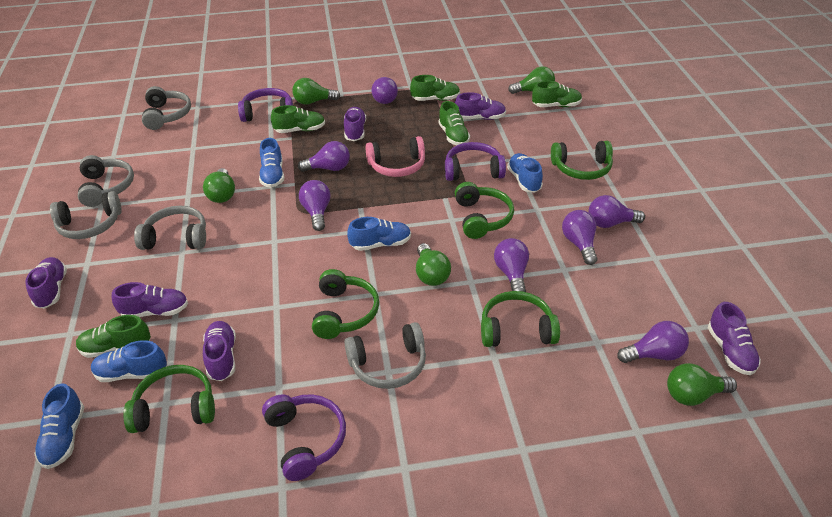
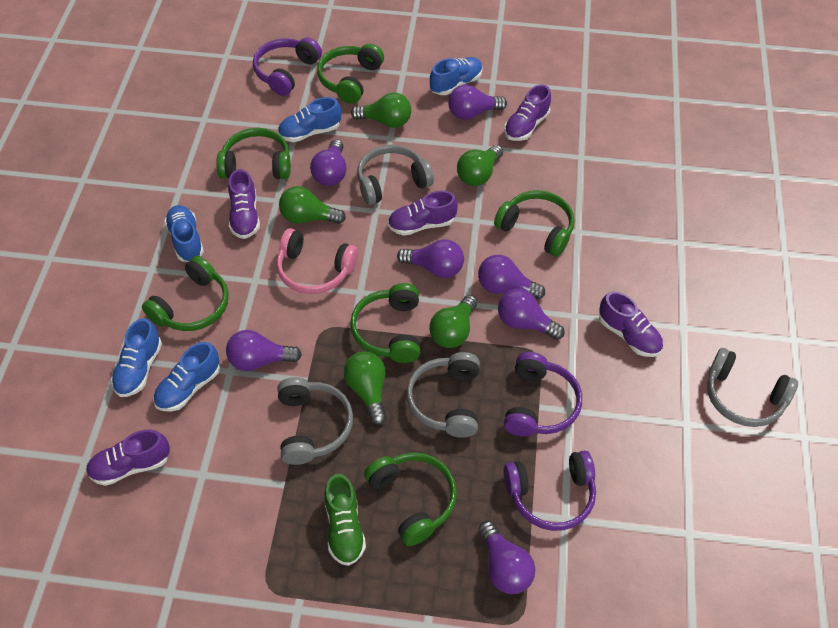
green headphones: [123,365,215,433] [312,269,379,339] [455,182,514,239] [481,291,560,347] [551,141,613,180] = 5 -> [142,256,229,331] [216,128,291,179] [317,44,384,104] [350,283,420,363] [364,452,457,546] [494,190,575,257] = 6
green shoe: [76,315,151,358] [271,105,325,133] [410,75,460,101] [438,101,470,145] [532,81,582,107] = 5 -> [324,474,366,566] = 1
grey headphones: [50,191,122,239] [78,155,134,207] [134,206,206,250] [142,86,191,130] [344,322,426,389] = 5 -> [278,377,353,465] [357,145,434,205] [406,352,480,438] [707,348,798,427] = 4
purple shoe: [25,257,67,309] [112,282,188,317] [203,321,236,381] [344,107,366,141] [455,92,506,120] [708,302,761,375] = 6 -> [86,429,170,486] [228,169,260,239] [388,191,458,236] [504,84,551,141] [599,291,663,357] = 5

